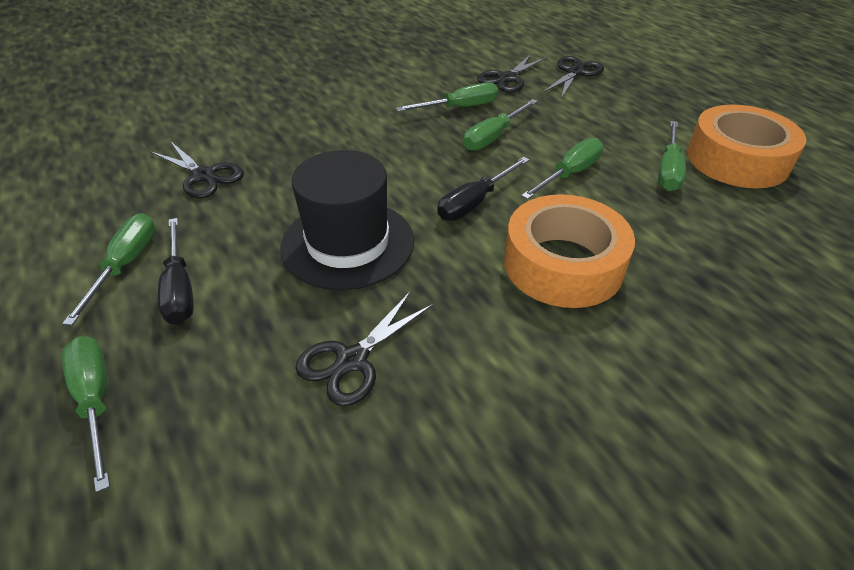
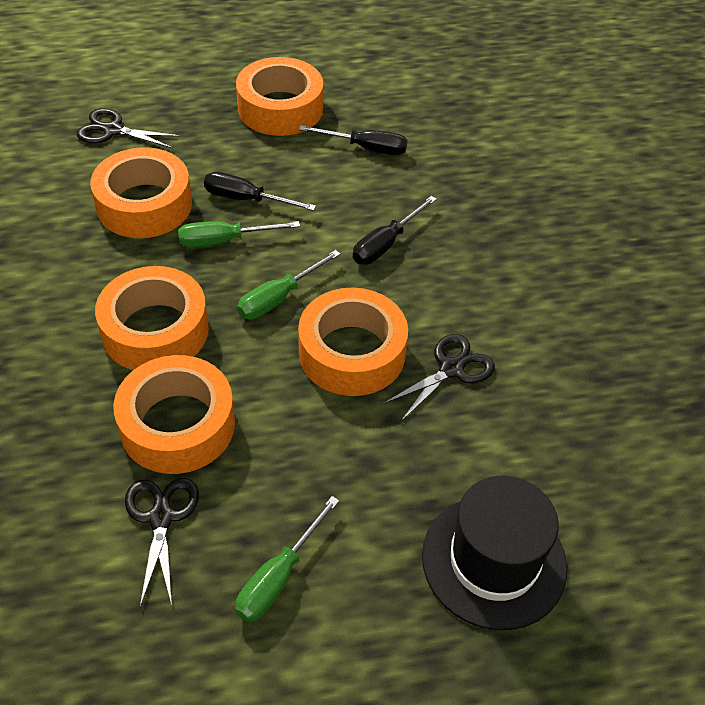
black scissors: [151,141,244,198] [295,291,434,406] [477,54,547,93] [543,56,604,99] = 4 -> [77,108,181,149] [125,478,199,607] [382,334,495,421] = 3
black screwdriver: [158,218,194,325] [437,157,529,221] = 2 -> [204,172,316,211] [299,125,408,155] [353,196,437,265] = 3
green screwdriver: [62,213,156,326] [62,336,110,492] [396,82,498,112] [463,99,538,151] [521,138,603,199] [658,121,686,191] = 6 -> [178,221,300,248] [235,496,339,622] [237,250,341,320] = 3
orange tape: [504,194,635,308] [687,105,807,188] = 2 -> [90,147,192,238] [95,266,209,370] [113,355,235,474] [236,57,323,136] [298,287,408,396] = 5

